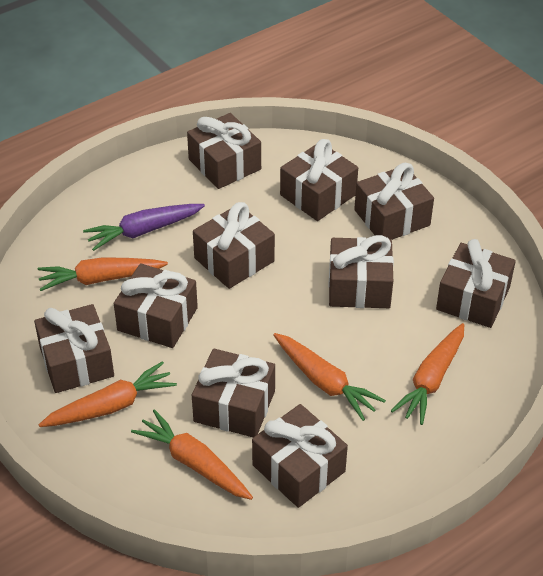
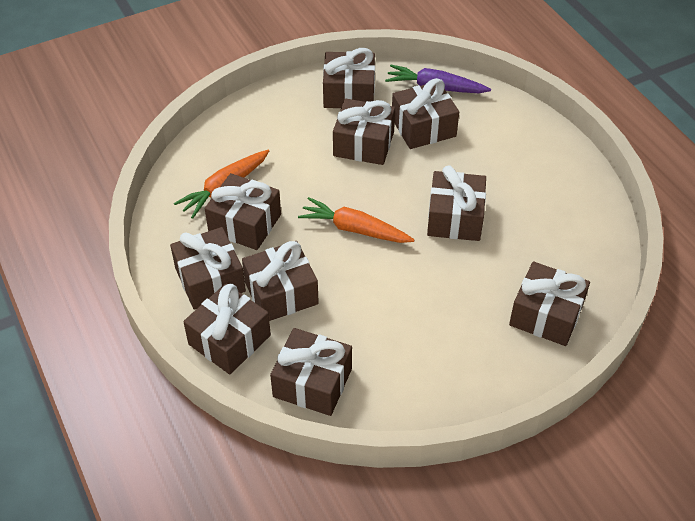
orange carrot: [38,257,168,291] [38,361,177,427] [131,409,253,500] [273,333,386,421] [391,323,464,425] = 5 -> [174,150,269,219] [298,197,415,243] = 2

